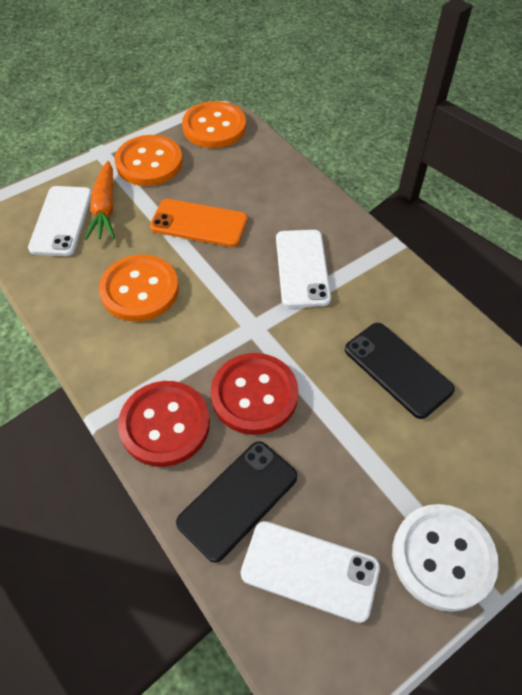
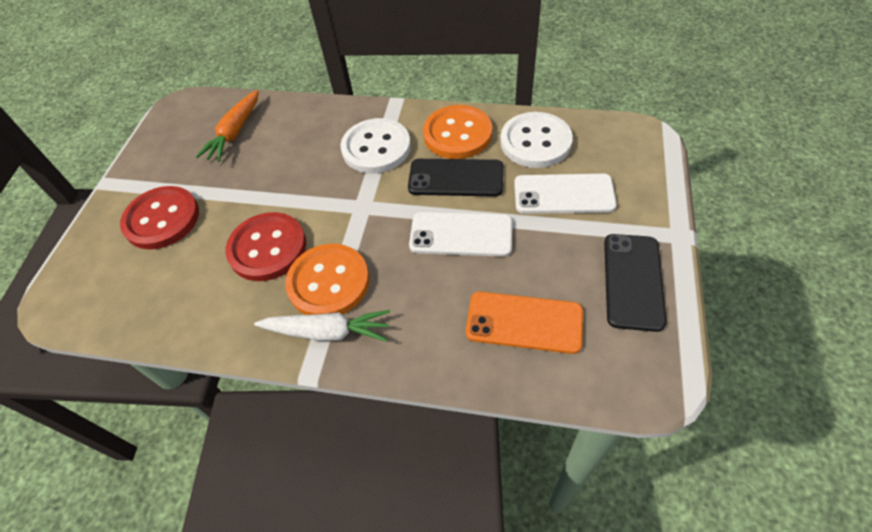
orange button: [99,255,179,322] [114,135,183,186] [182,101,246,148] = 3 -> [285,244,370,315] [423,105,492,159] = 2
white button: [392,504,499,612] = 1 -> [341,118,411,173] [500,112,573,168] = 2
white carrot: none = 0 -> [254,310,390,342] = 1
white phone: [28,186,92,256] [241,521,380,623] [276,230,331,308] = 3 -> [409,212,512,257] [514,174,617,214] = 2

